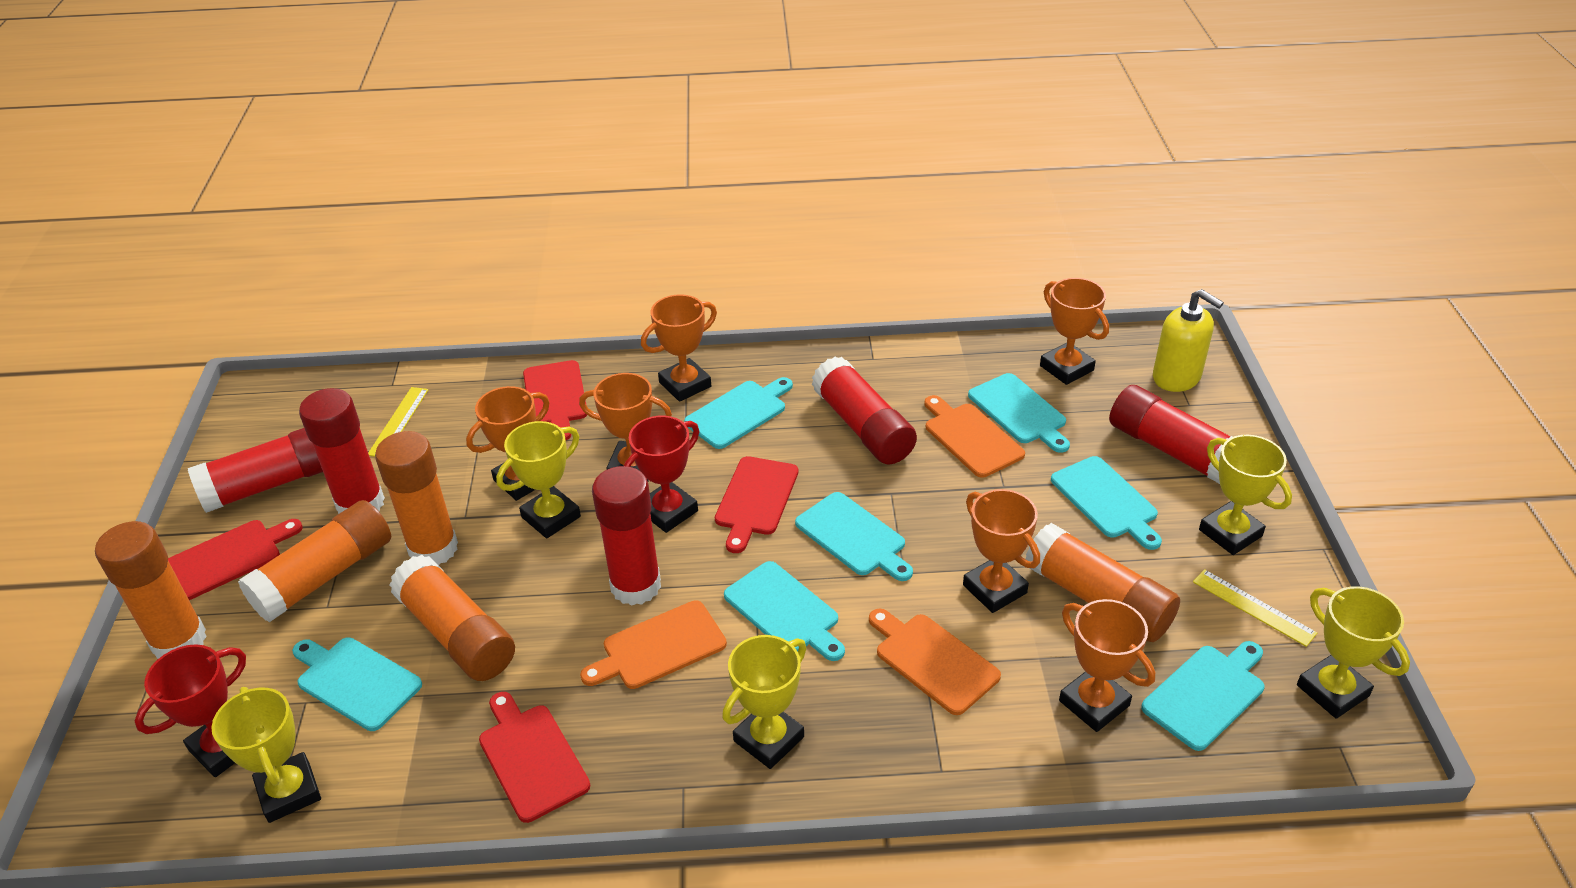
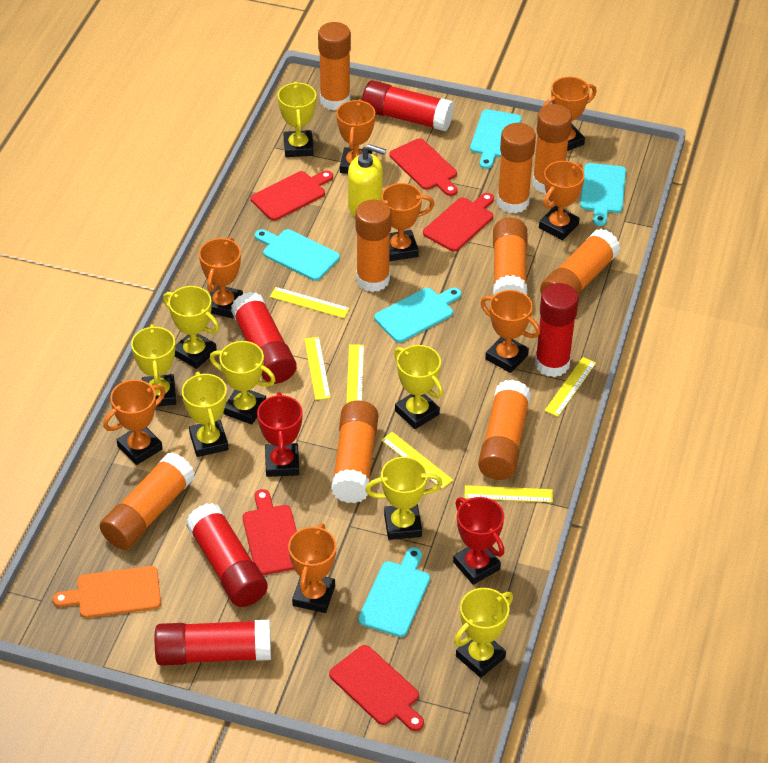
orange cutting board: [580,600,727,689] [869,609,1001,715] [925,395,1025,478] = 3 -> [53,566,161,618] = 1
orange glue stick: [95,521,207,659] [238,500,391,622] [375,431,458,565] [389,555,515,681] [1026,523,1180,642] = 5 -> [100,452,195,550] [318,22,351,110] [331,400,378,503] [355,200,392,292] [478,380,531,480] [493,218,527,296] [497,123,536,213] [532,104,572,194] [540,229,620,296] = 9
orange trophy: [466,386,550,501] [579,373,672,481] [641,294,717,402] [963,489,1040,613] [1040,278,1109,385] [1059,599,1155,732] = 6 -> [103,380,166,465] [199,237,243,318] [288,523,336,613] [336,99,375,174] [381,183,435,261] [480,290,540,373] [539,161,585,240] [543,77,597,151] = 8
red cutting board: [168,519,303,600] [479,692,590,823] [523,360,587,440] [715,456,798,553] = 4 -> [243,489,297,575] [251,171,333,221] [329,645,424,731] [389,138,458,196] [423,193,494,252] = 5
turquoise cutting board: [292,637,422,731] [684,377,793,449] [724,561,845,661] [795,492,913,581] [968,373,1070,453] [1051,456,1162,550] [1141,641,1265,751] = 7 -> [255,229,340,281] [358,547,430,637] [374,288,461,343] [470,109,522,169] [580,163,626,226] = 5
yellow ruler: [368,387,429,457] [1193,569,1317,647] = 2 -> [270,287,350,318] [304,337,331,400] [346,344,364,404] [381,432,453,489] [465,485,553,503] [544,357,596,417] = 6
yellow trophy: [211,687,321,823] [496,421,581,538] [722,635,807,769] [1199,435,1292,555] [1297,586,1410,719] = 5 -> [131,324,176,407] [163,286,219,369] [182,372,228,457] [210,341,276,424] [278,82,316,157] [365,457,442,540] [394,345,443,429] [454,588,513,678] = 8

